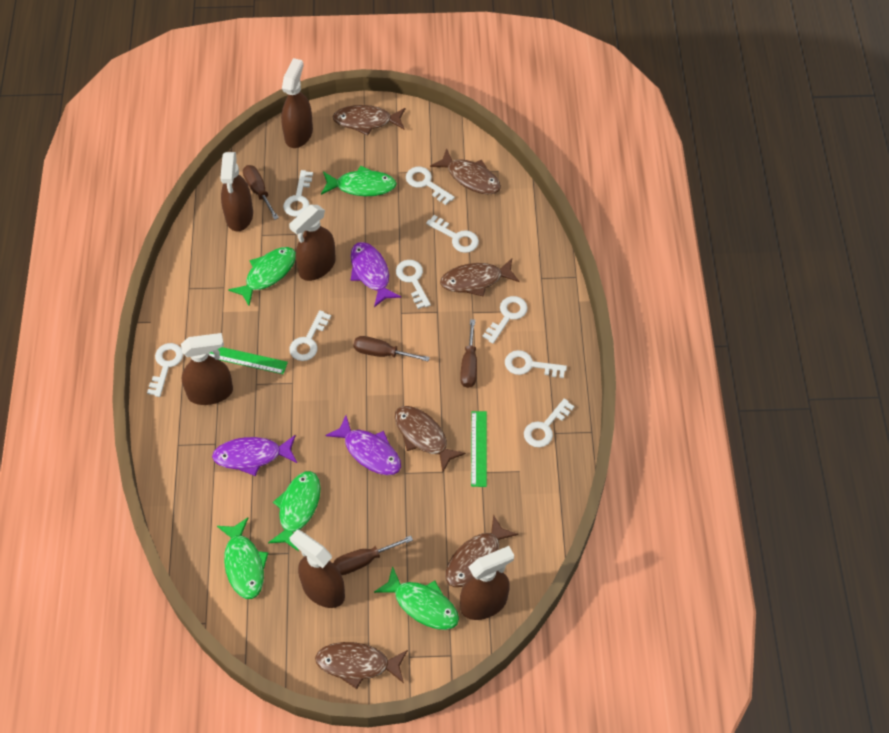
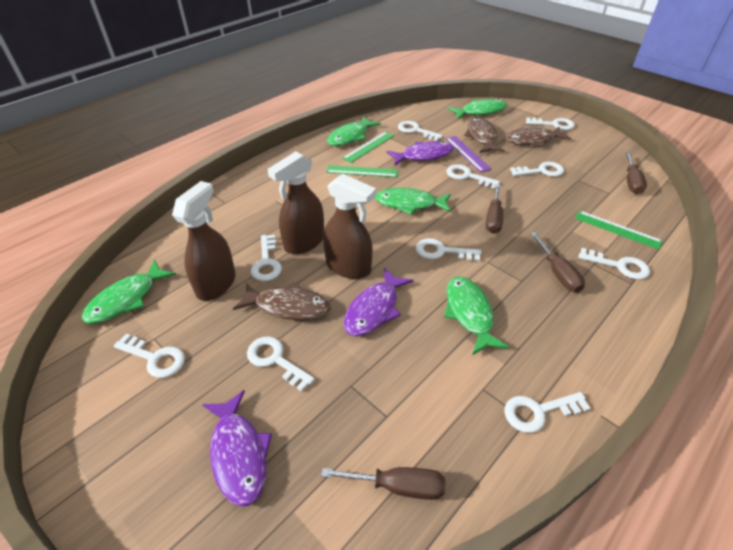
brown fish: [315,642,408,689] [333,105,405,136] [395,406,466,472] [430,148,501,195] [440,258,520,297] [445,515,518,587] = 6 -> [233,282,331,320] [464,117,505,153] [505,127,571,147] = 3
brown spray bottle: [181,333,233,405] [220,152,253,232] [281,58,313,148] [289,205,336,281] [290,530,345,608] [460,546,514,620] = 6 -> [172,181,236,301] [267,151,324,254] [323,174,376,279] = 3
green ruler: [209,347,288,374] [471,411,487,487] = 2 -> [326,165,398,177] [342,132,394,163] [575,211,663,249] = 3
purple ruler: none = 0 -> [445,136,492,172] = 1
white key: [147,343,183,397] [283,170,313,217] [289,310,331,361] [396,260,431,309] [406,167,455,205] [426,215,479,253] [483,296,528,344] [505,350,567,378] [524,398,575,447] = 9 -> [114,334,185,378] [247,336,315,392] [251,235,282,281] [398,121,443,141] [416,238,481,261] [446,164,500,189] [505,392,591,433] [510,162,564,177] [526,117,575,130] [579,248,650,279] = 10

